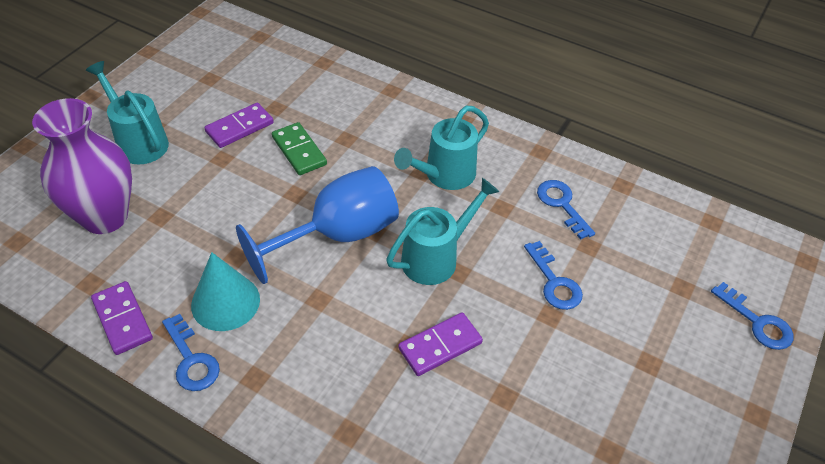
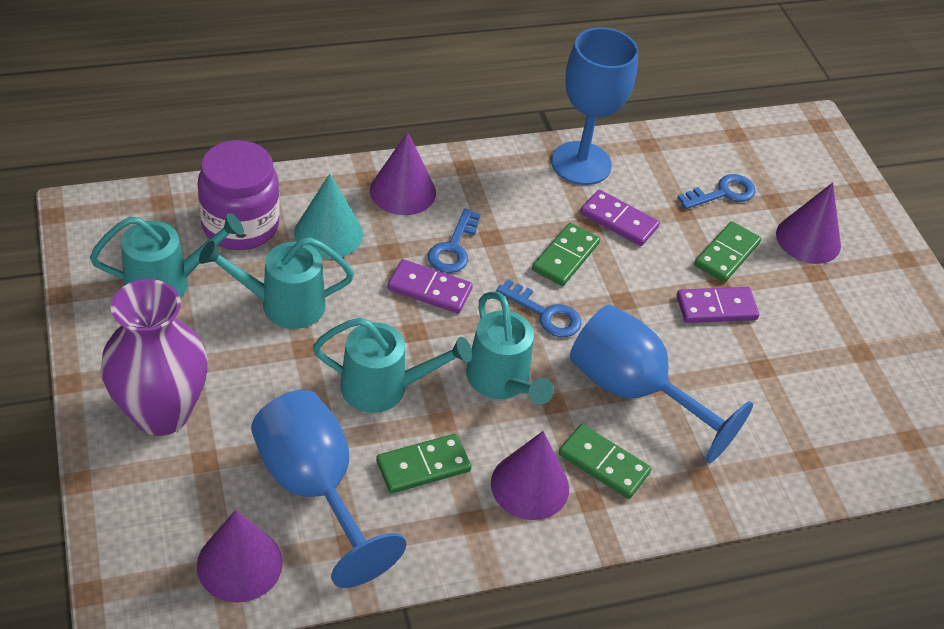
blue goblet: [236,166,399,284] = 1 -> [251,390,407,588] [551,27,639,185] [570,305,753,463] = 3
blue key: [162,314,220,391] [524,241,583,310] [537,180,595,240] [711,282,793,350] = 4 -> [428,209,481,273] [496,279,581,337] [677,174,756,209] = 3
green domino: [272,122,327,175] = 1 -> [376,434,471,494] [532,223,600,286] [559,424,652,499] [694,221,761,282] = 4
purple cone: none = 0 -> [197,510,283,603] [370,132,436,215] [491,431,569,520] [776,182,841,264] = 4
purple jar: none = 0 -> [198,140,280,250] = 1
turquoise watering can: [86,61,169,164] [386,178,499,285] [394,106,489,190] = 3 -> [90,213,244,298] [199,237,354,329] [313,318,472,413] [466,292,554,405] = 4

